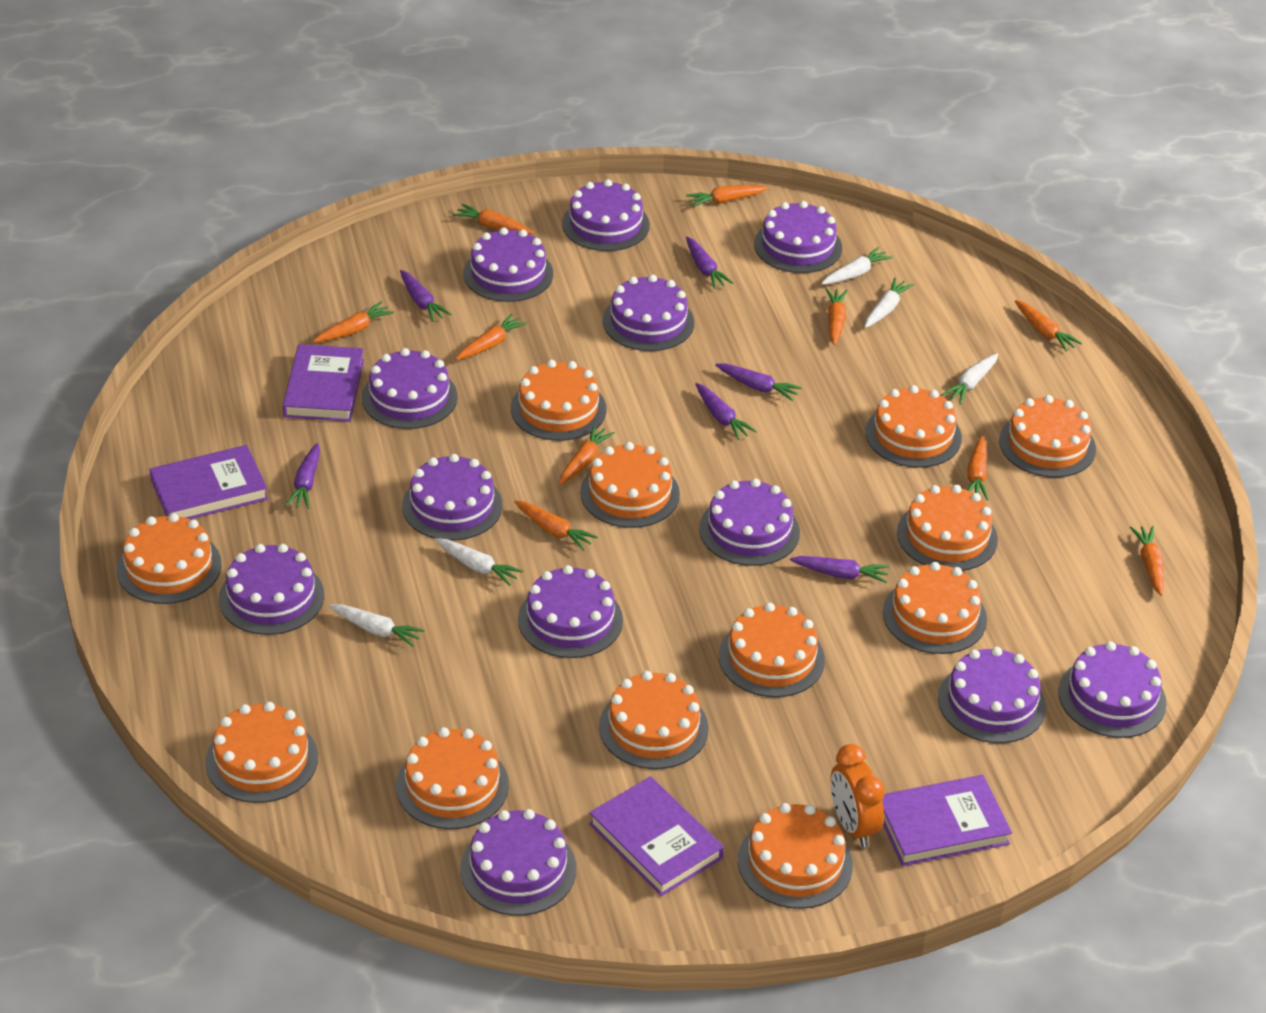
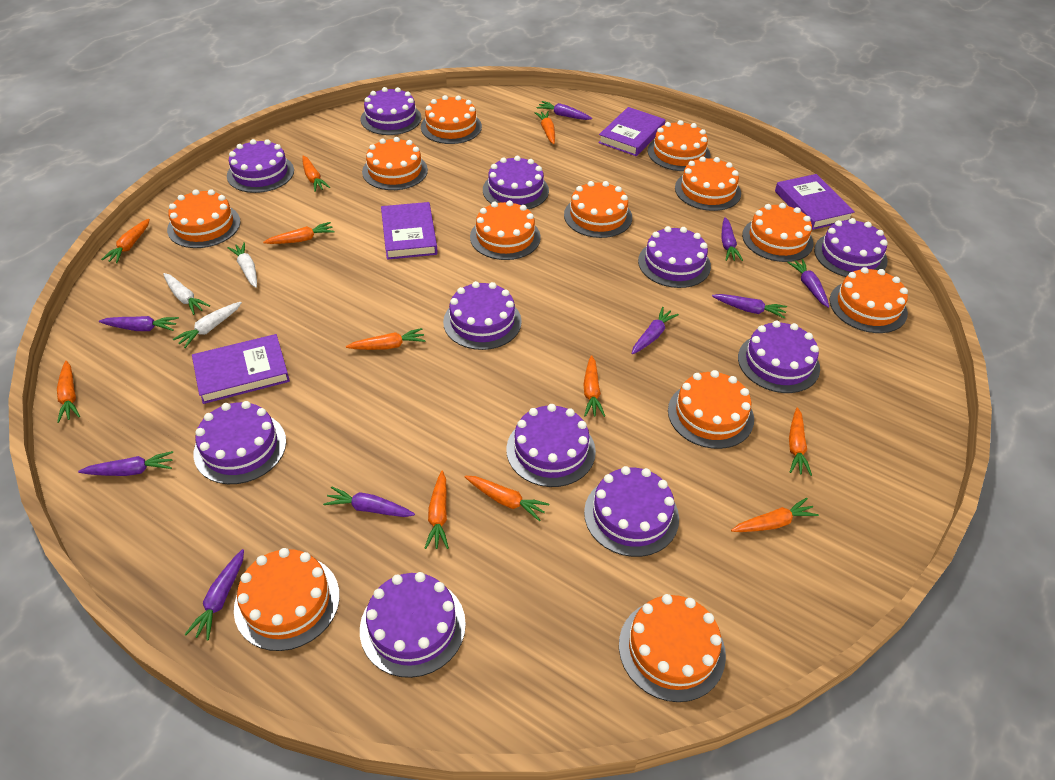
orange carrot: [313,302,394,342] [453,204,534,234] [456,314,527,360] [514,500,598,551] [559,425,615,485] [686,185,768,207] [826,288,848,345] [967,436,988,500] [1015,300,1082,352] [1130,526,1164,596] = 10 -> [57,361,80,423] [101,219,150,263] [263,222,334,244] [302,156,330,192] [346,328,426,350] [424,471,449,549] [465,476,549,521] [535,111,555,144] [583,355,605,417] [731,498,819,532] [789,407,812,476] = 11
orange clock: [831,744,885,847] = 1 -> none = 0
purple cake: [219,544,324,635] [362,348,458,429] [402,454,503,541] [460,809,576,916] [463,227,553,302] [518,565,623,658] [562,179,650,251] [603,274,694,351] [699,478,800,566] [754,201,842,273] [938,647,1046,743] [1058,641,1167,738] = 12 -> [193,401,286,484] [227,139,294,193] [360,572,466,678] [361,87,421,135] [443,281,522,350] [483,156,549,209] [506,404,596,487] [584,466,679,557] [638,226,711,288] [738,321,820,393] [814,218,888,277] = 11
purple carrot: [285,443,320,509] [400,270,452,322] [686,237,733,289] [695,383,757,440] [715,363,802,401] [790,556,889,583] = 6 -> [78,451,173,476] [99,316,179,331] [184,549,244,641] [323,486,415,517] [536,101,592,120] [632,307,679,354] [712,294,787,319] [721,217,743,261] [787,259,829,308] = 9
white carrot: [329,604,425,647] [435,538,523,586] [821,247,893,285] [865,278,914,328] [941,353,998,404] = 5 -> [163,273,210,315] [173,302,242,348] [227,242,257,288] = 3

